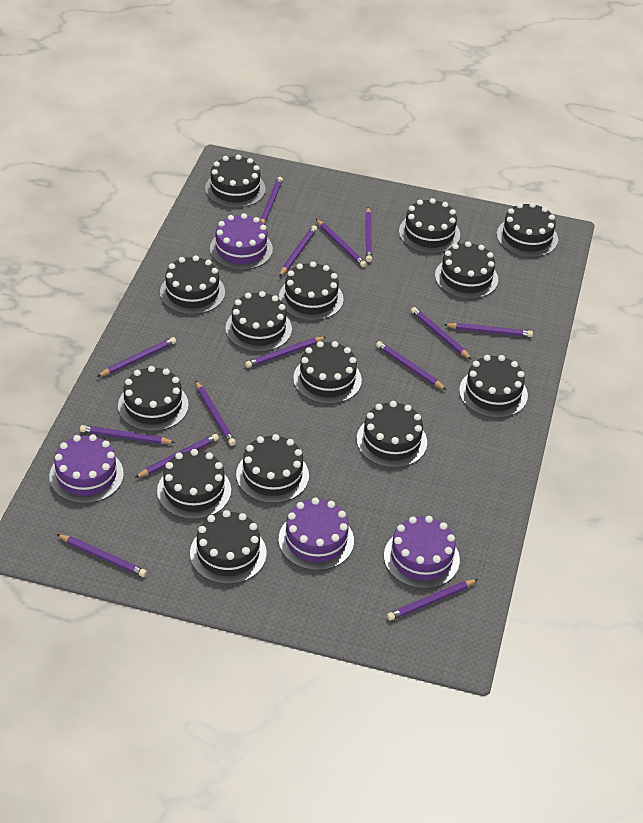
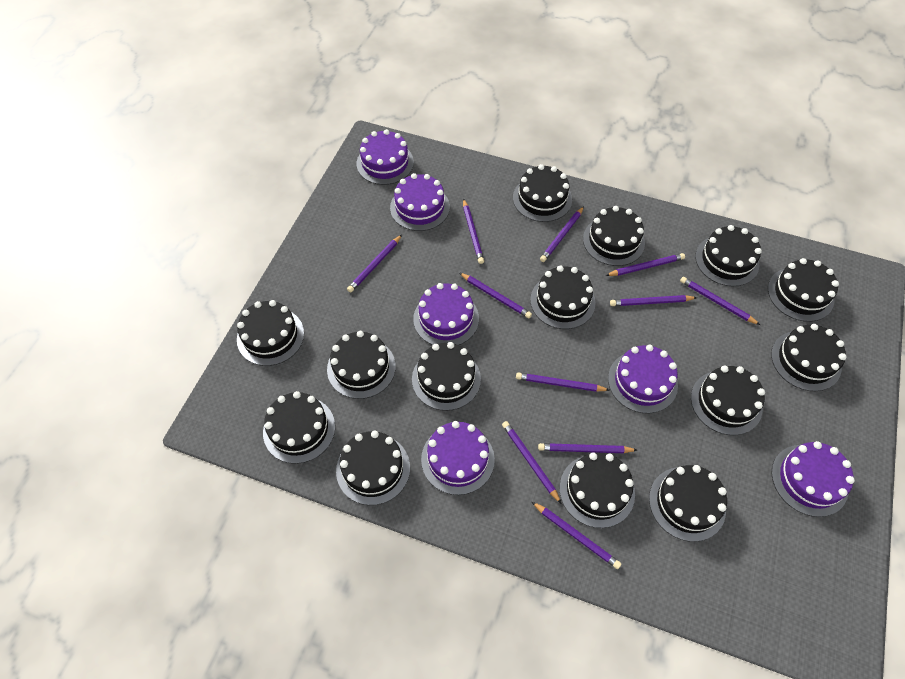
purple cake: [49,434,124,504] [210,213,273,270] [279,498,354,571] [384,516,460,589] = 4 -> [357,129,414,185] [390,173,450,231] [413,283,479,345] [421,421,495,495] [608,345,678,414] [771,441,855,517] = 6
purple pencil: [57,534,147,577] [80,425,176,444] [97,337,176,377] [135,434,219,478] [195,380,236,446] [245,337,326,368] [260,177,283,224] [279,225,317,277] [316,219,367,267] [366,207,372,262] [376,341,447,390] [387,579,478,621] [411,307,472,360] [444,323,533,337] = 14 -> [347,235,402,293] [460,273,532,318] [463,199,484,264] [502,421,562,504] [516,373,610,392] [532,502,621,569] [538,443,637,453] [540,206,584,262] [605,253,685,276] [610,295,697,306] [680,277,760,325] = 11

